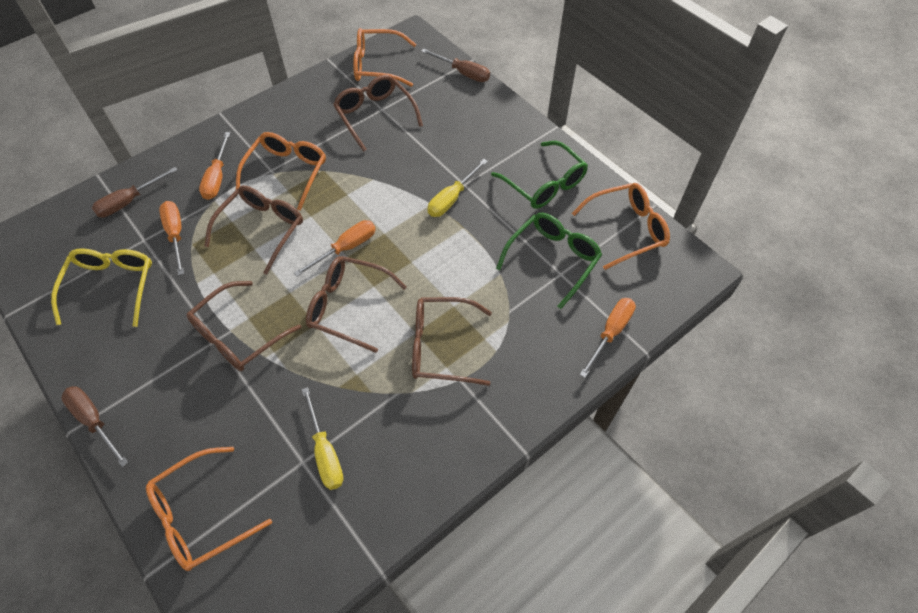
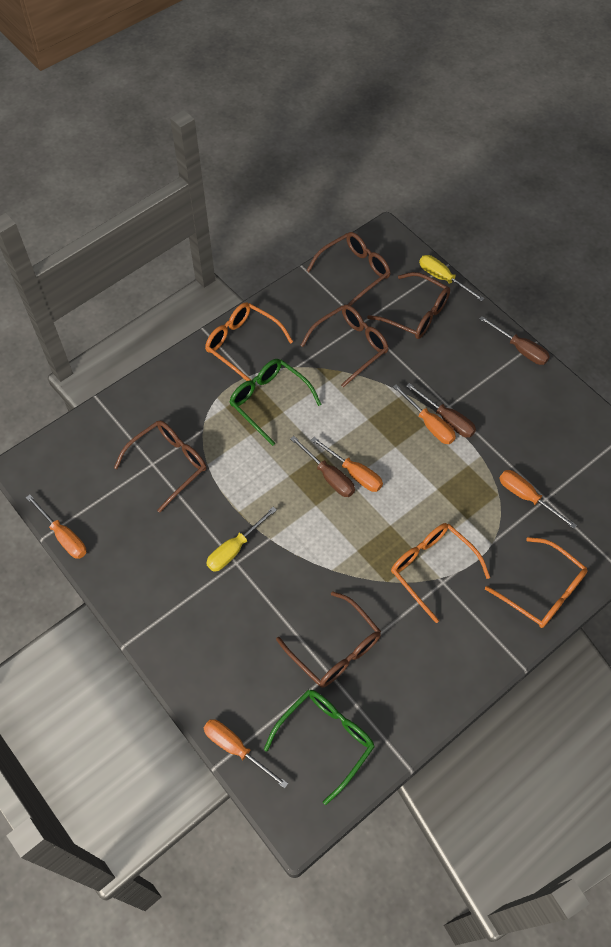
orange glasses: [146,447,272,571] [236,132,326,211] [353,28,416,87] [572,183,670,270] = 4 -> [205,302,293,381] [391,523,490,623] [485,537,588,628] = 3
orange screwdriver: [159,201,184,275] [199,132,231,200] [294,220,376,277] [580,298,636,378] = 4 -> [26,494,86,559] [204,719,288,789] [311,437,383,492] [393,384,456,444] [499,470,577,529] = 5
yellow glasses: [51,248,152,327] = 1 -> none = 0

